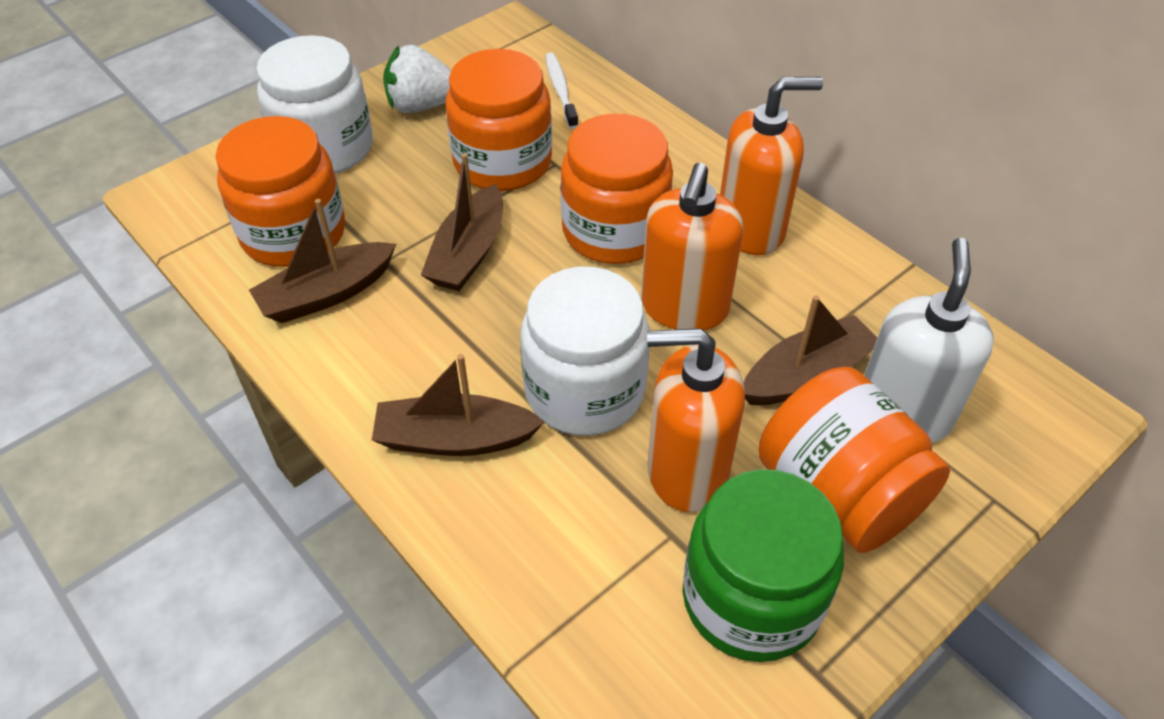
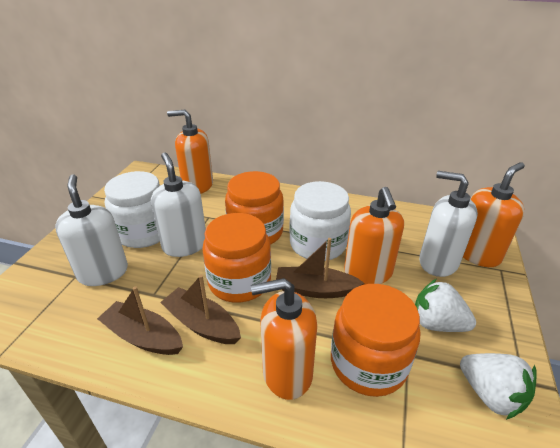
brown boat: [249,199,396,323] [372,354,545,456] [421,153,503,291] [744,295,878,405] = 4 -> [97,286,183,355] [160,275,241,344] [276,238,364,298] = 3
green jar: [683,469,844,662] = 1 -> none = 0
orange jar: [216,116,345,267] [445,49,552,191] [560,114,673,264] [758,367,950,553] = 4 -> [202,213,271,303] [225,171,284,245] [331,284,420,397] = 3
orange soap dispenser: [641,163,743,331] [647,328,745,512] [720,77,823,255] = 3 -> [167,110,213,194] [251,278,317,400] [344,187,404,285] [463,162,525,267] = 4
white soap dispenser: [864,238,994,443] = 1 -> [55,174,128,286] [151,152,206,257] [419,171,478,277] = 3
white strawberry: [383,44,451,113] = 1 -> [415,279,476,332] [460,353,537,420] = 2
white toothbrush: [545,52,578,129] = 1 -> none = 0

